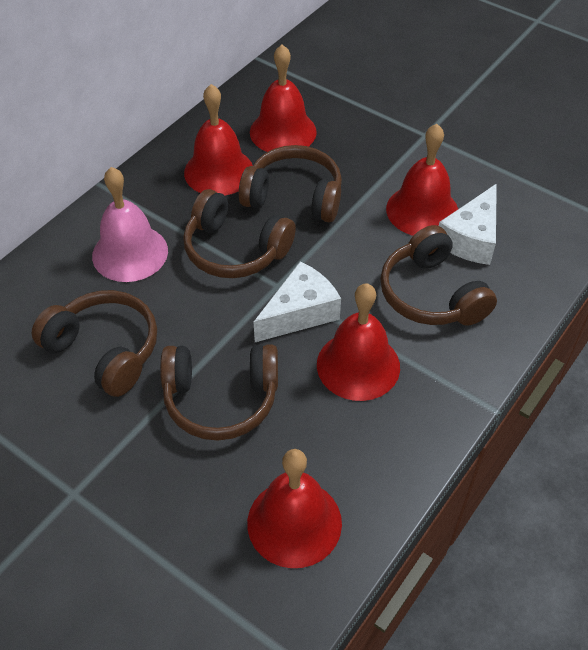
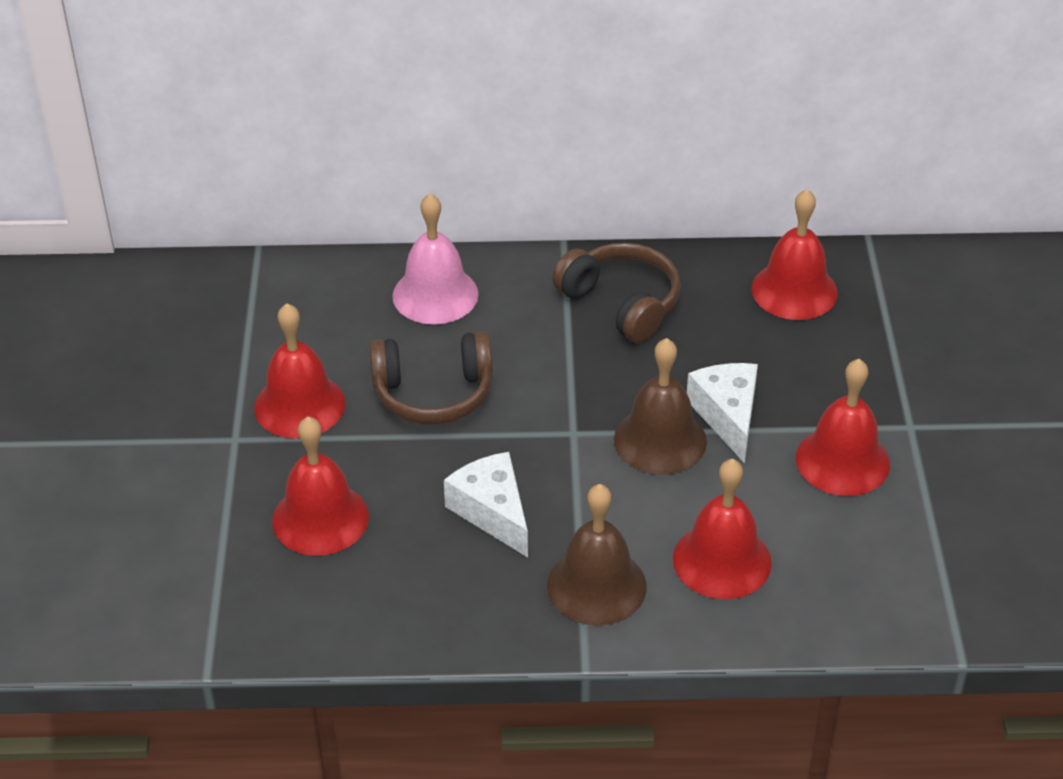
brown bell: none = 0 -> [547,484,647,625] [614,338,707,475] = 2
brown headphones: [32,290,157,397] [160,344,278,440] [183,189,296,278] [239,145,342,222] [380,225,497,326] = 5 -> [369,331,493,425] [552,243,681,343] = 2

